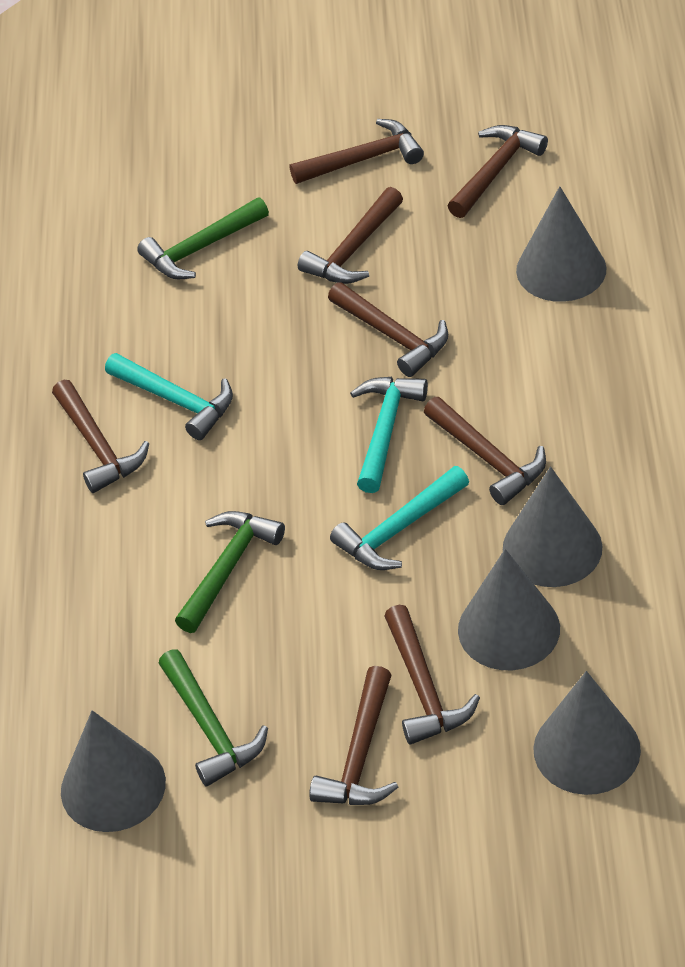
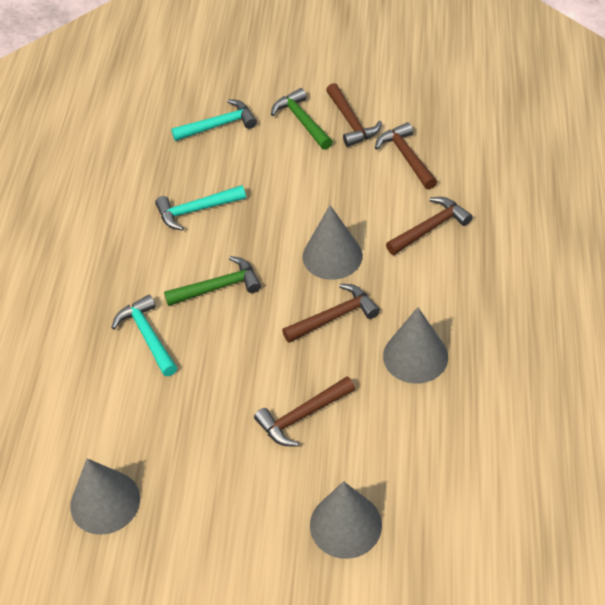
brown hammer: [52,380,149,493] [290,119,424,184] [298,187,403,284] [309,666,398,805] [328,282,448,377] [385,605,480,745] [424,397,546,505] [448,125,548,218] = 8 -> [254,376,355,446] [282,284,380,343] [326,83,382,147] [375,122,437,189] [386,197,473,255] = 5
green hammer: [137,197,269,279] [158,650,268,786] [175,511,285,633] = 3 -> [164,256,261,306] [271,88,333,150] = 2
grey cone: [61,710,166,832] [458,549,560,670] [503,466,602,587] [516,186,606,302] [533,671,641,795] = 5 -> [70,458,140,535] [303,205,363,280] [310,481,382,559] [383,307,448,384] = 4

